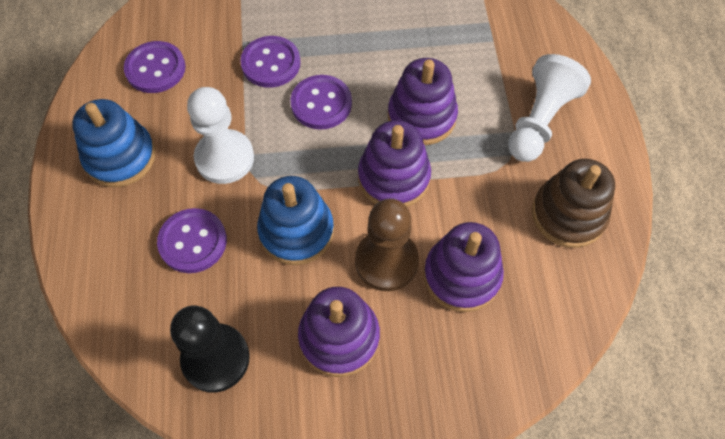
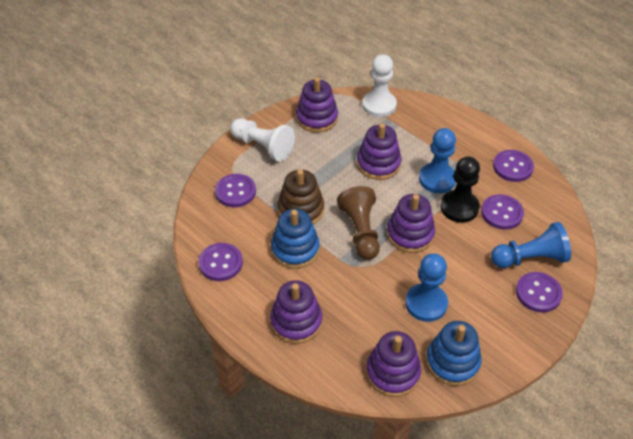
blue pawn: none = 0 -> [405,253,448,322] [419,128,456,193] [491,222,571,268] = 3
purple button: [124,41,186,93] [157,208,227,273] [240,36,301,88] [290,75,352,130] = 4 -> [198,243,243,281] [215,174,256,207] [481,194,524,230] [493,150,534,182] [516,272,563,313] = 5
purple stacking toy: [298,287,380,377] [358,120,431,207] [388,58,458,145] [424,222,504,312] = 4 -> [270,280,322,344] [296,77,338,133] [357,123,401,180] [366,331,421,397] [387,194,435,253] = 5

